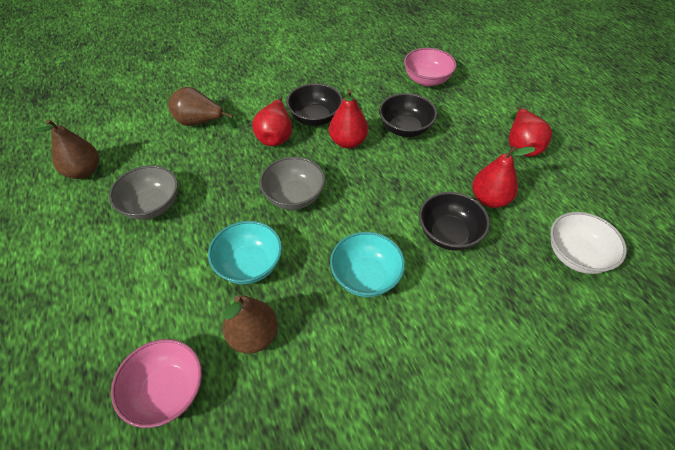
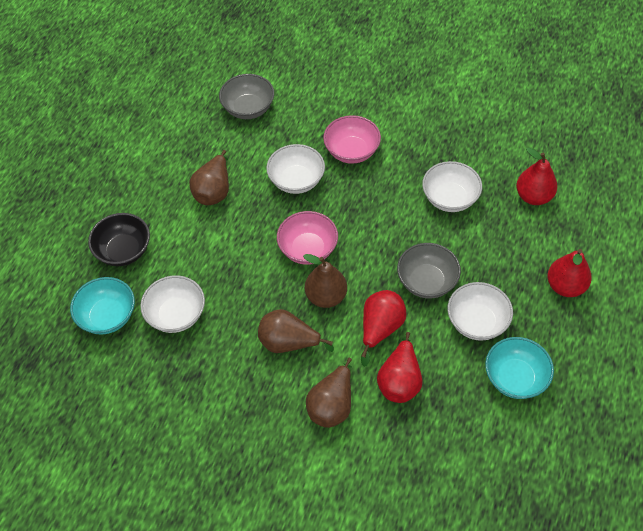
black bowl: [286,83,343,126] [379,93,437,137] [419,192,490,251] = 3 -> [88,213,150,266] = 1
brown pear: [33,119,99,179] [168,87,237,128] [223,296,278,354] = 3 -> [189,150,229,205] [258,309,334,353] [303,254,347,308] [306,358,352,428] = 4
white bowl: [550,212,627,274] = 1 -> [140,275,205,333] [266,144,325,194] [422,161,482,212] [448,282,513,341] = 4

